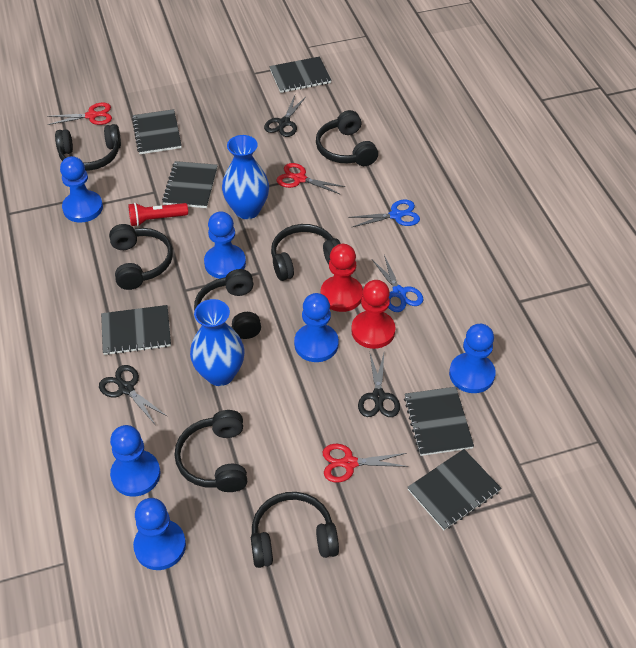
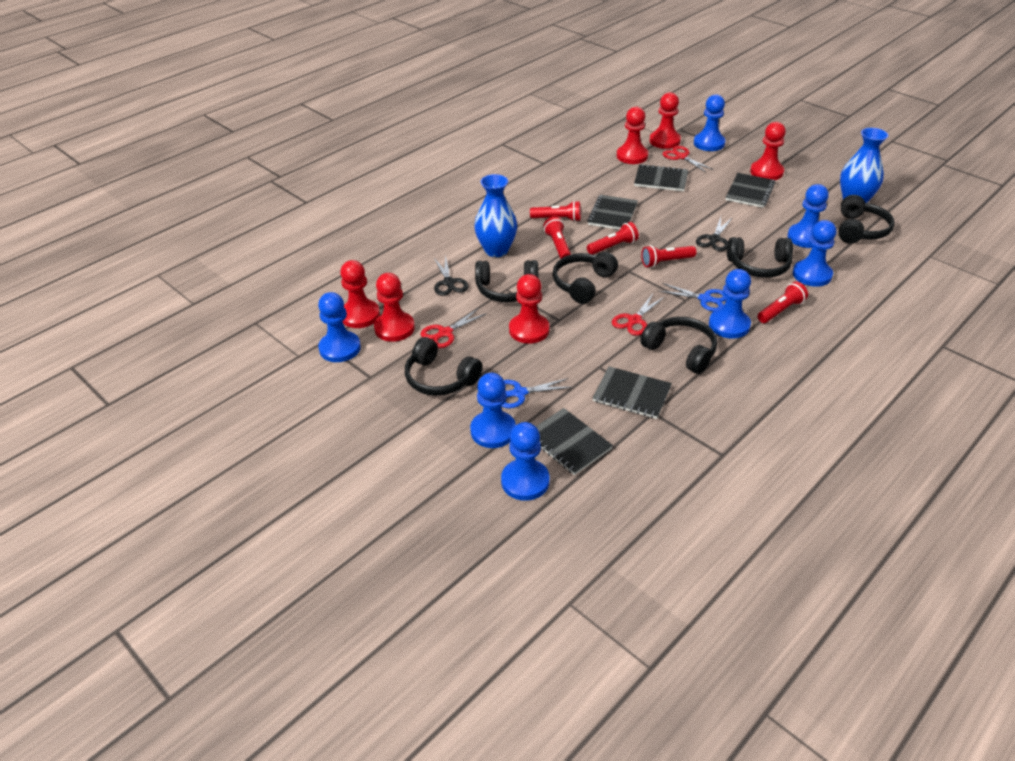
black headphones: [55,124,121,171] [109,224,173,290] [174,410,247,492] [194,269,261,339] [251,492,339,568] [271,224,341,281] [316,110,378,166] = 7 -> [405,337,482,396] [475,260,538,302] [552,252,618,304] [640,317,717,374] [727,237,793,278] [839,195,895,244] = 6
black notebook: [101,305,171,355] [132,109,182,154] [162,161,218,208] [269,57,332,93] [404,387,474,456] [407,449,502,530] = 6 -> [536,408,613,475] [587,195,638,230] [593,366,672,419] [634,164,688,191] [725,173,775,208] = 5
black scissors: [99,365,168,424] [264,96,306,137] [358,354,400,417] = 3 -> [434,255,469,296] [696,217,732,251] = 2
blue pawn: [60,156,103,223] [110,425,160,497] [133,498,186,570] [204,211,246,279] [294,293,339,362] [449,324,496,393] = 6 -> [318,292,361,362] [470,373,516,448] [501,422,550,501] [694,94,725,151] [709,269,751,339] [787,184,829,248] [793,220,836,287] = 7
red flashlight: [128,203,188,226] = 1 -> [530,201,581,222] [543,217,571,259] [587,222,639,255] [641,245,696,268] [757,282,808,323] = 5
red pawn: [321,244,363,312] [351,280,396,349] = 2 -> [340,260,380,328] [374,273,415,342] [509,274,549,344] [617,107,648,164] [650,92,681,149] [750,122,786,180] = 6

